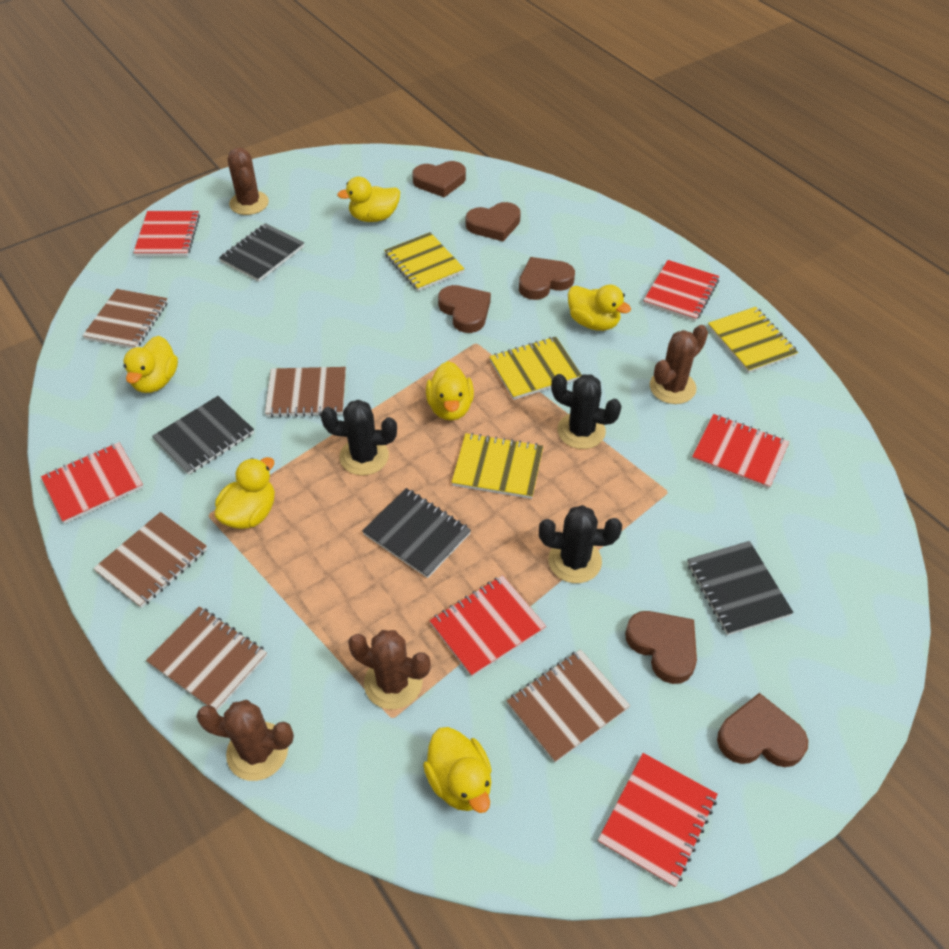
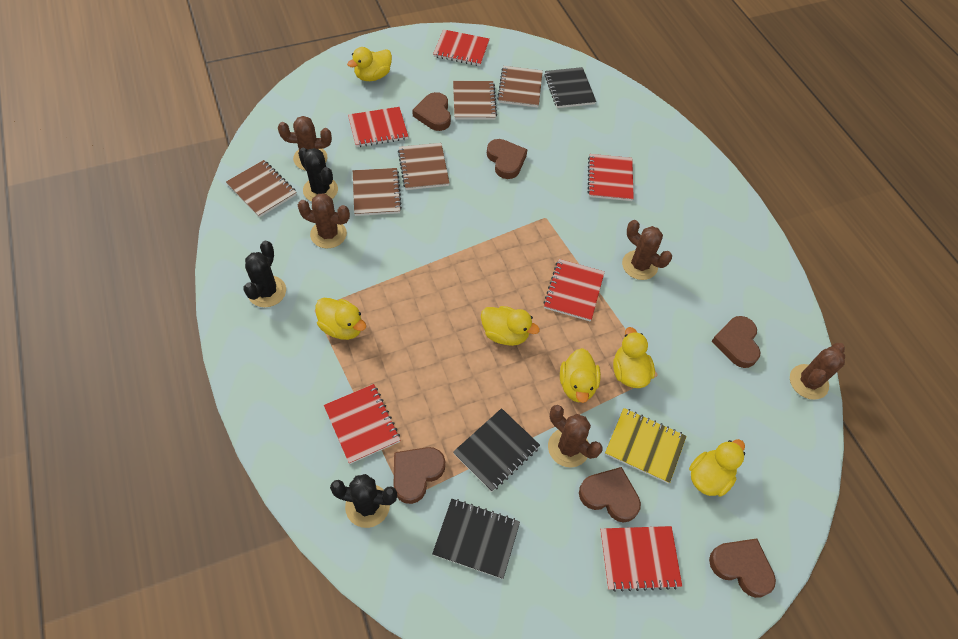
black notebook: [152,396,254,475] [219,223,304,281] [362,488,471,578] [687,541,793,635] = 4 -> [432,499,520,579] [453,408,540,492] [544,67,596,108] = 3
brown cactus: [196,700,294,781] [228,148,269,215] [348,630,431,709] [650,325,708,404] = 4 -> [278,116,332,170] [298,193,350,248] [548,405,603,468] [622,220,672,280] [790,343,845,400] = 5
yellow notebook: [384,232,465,291] [452,433,543,499] [489,337,582,400] [708,307,798,373] = 4 -> [605,408,687,484] = 1

